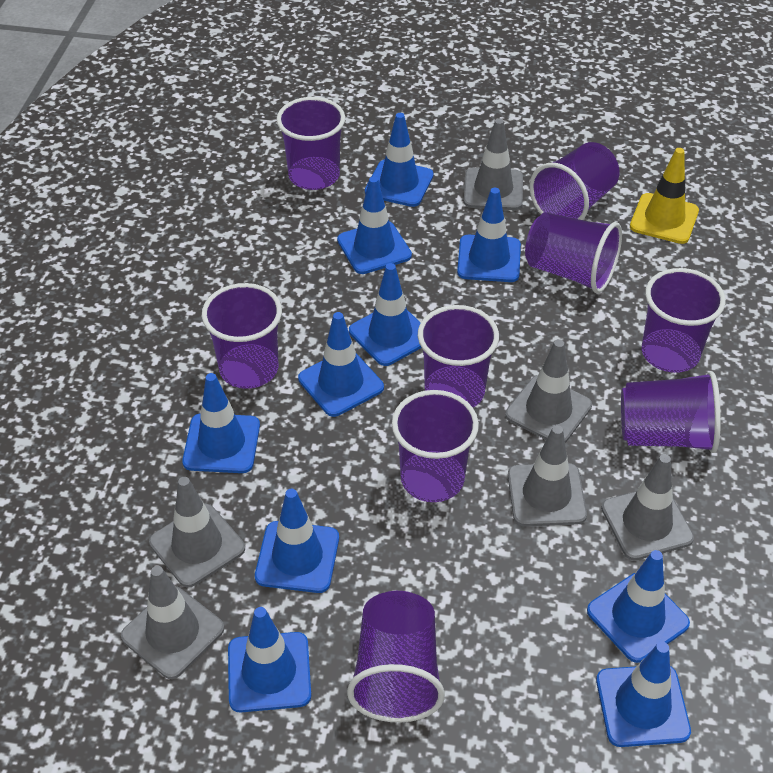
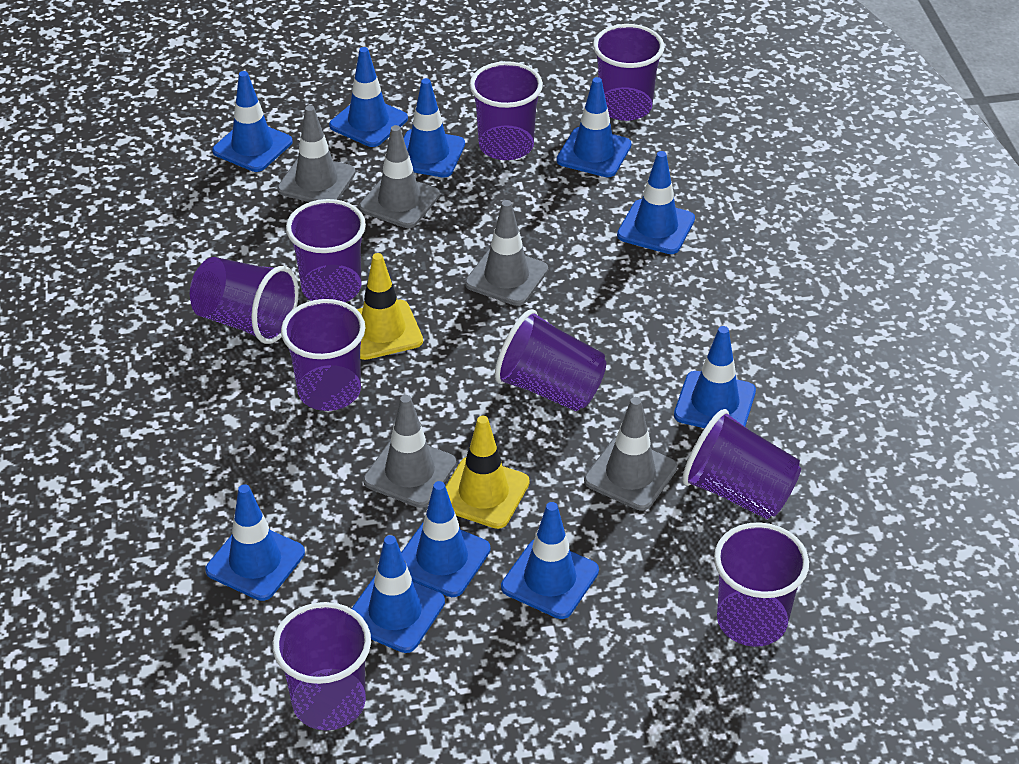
grey traffic cone: [121,566,224,679] [149,477,245,587] [464,118,523,210] [505,339,592,443] [508,425,587,527] [601,454,694,560] = 6 -> [277,105,356,202] [359,125,440,228] [363,395,456,508] [465,200,548,306] [584,397,677,511] = 5
yellow traffic cone: [630,148,699,244] = 1 -> [357,253,423,360] [446,416,530,529] = 2

